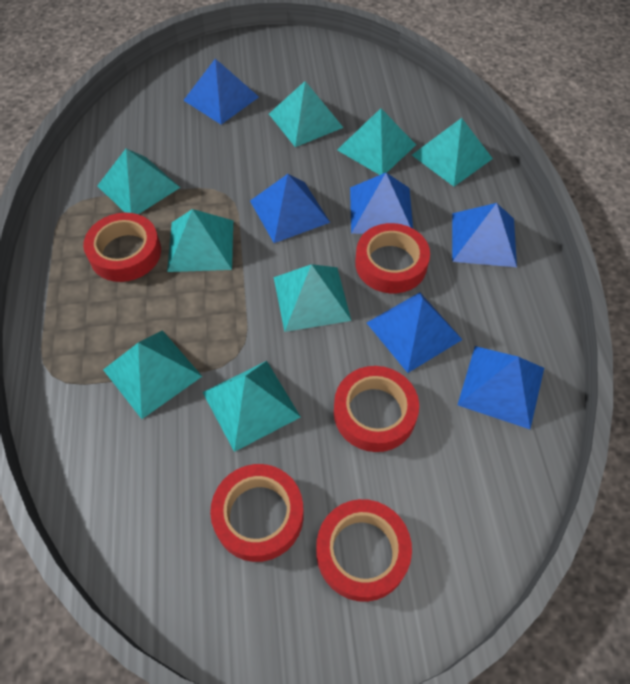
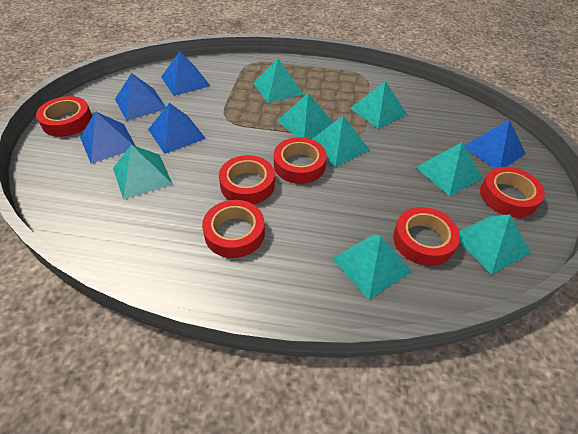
blue pyramid: [183,59,259,125] [250,174,330,243] [350,173,413,234] [367,292,463,373] [452,203,517,267] [458,346,544,429] = 6 -> [80,111,135,163] [115,73,166,121] [148,103,206,154] [161,51,210,96] [464,120,526,168] = 5
red tape: [83,213,161,282] [210,464,304,562] [316,499,412,602] [334,366,419,452] [355,223,430,293] = 5 -> [36,96,92,137] [202,200,265,258] [219,155,275,204] [274,137,327,184] [393,207,460,266] [480,167,545,218] = 6

